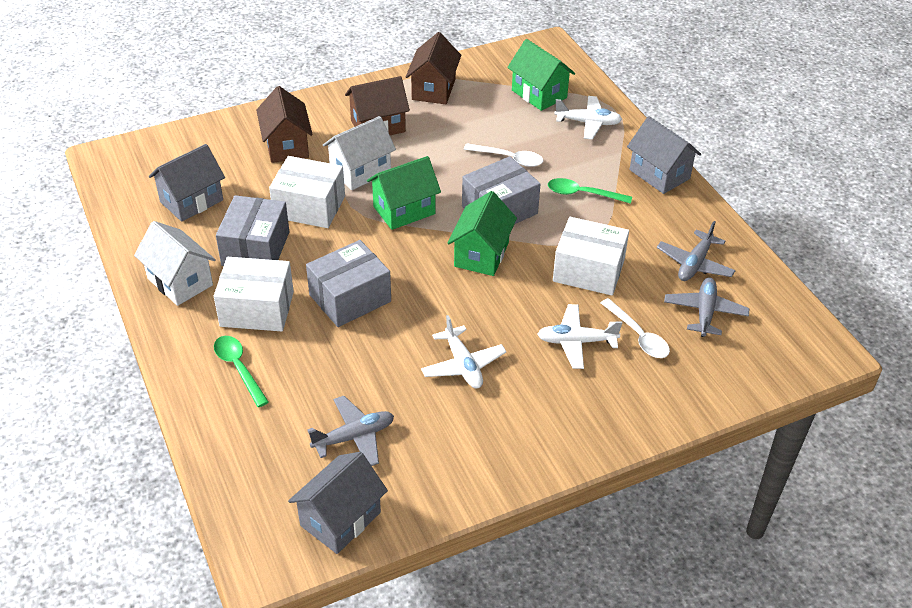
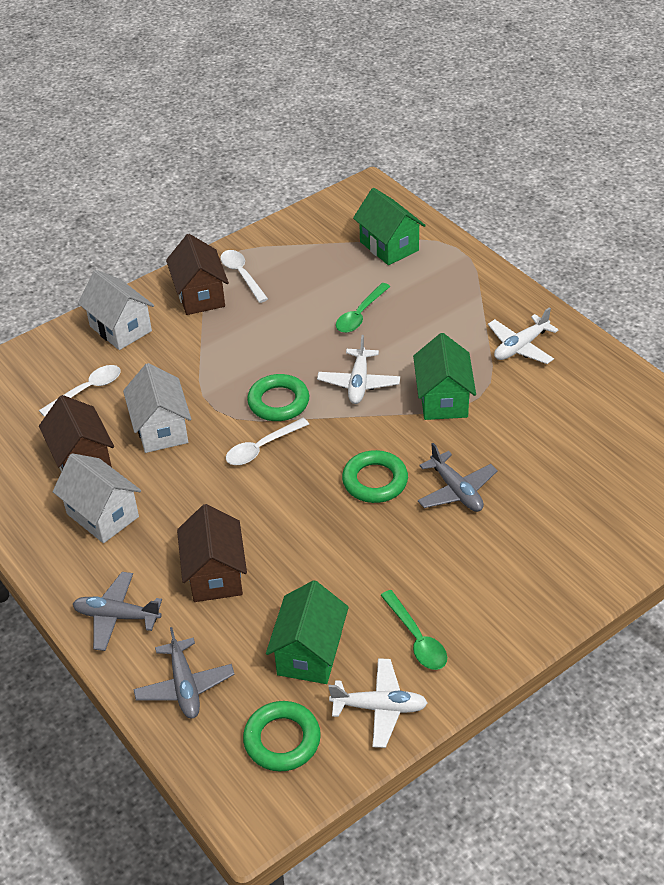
green ring: none = 0 -> [243,701,321,772] [247,374,309,421] [342,450,408,503] = 3
grey box: [216,195,289,266] [306,240,391,327] [462,156,540,224] = 3 -> none = 0
grey house: [149,144,225,222] [288,452,388,554] [627,116,701,194] = 3 -> none = 0
white box: [214,257,294,331] [269,156,345,228] [553,217,629,295] = 3 -> none = 0
white house: [134,221,216,306] [323,116,396,190] = 2 -> [53,453,141,543] [78,270,154,350] [123,363,191,453] = 3
white spoon: [464,143,543,167] [601,298,670,358] = 2 -> [39,365,121,417] [220,250,268,303] [226,418,309,465] = 3

